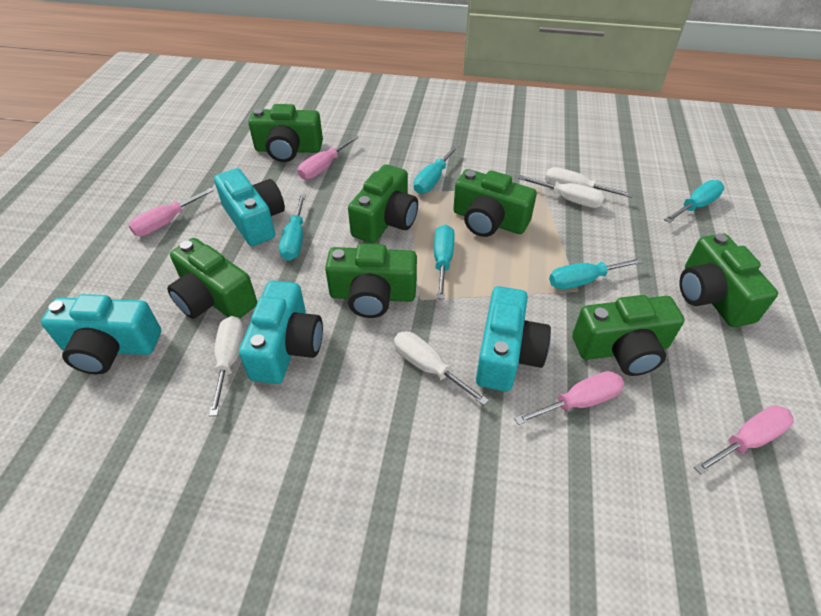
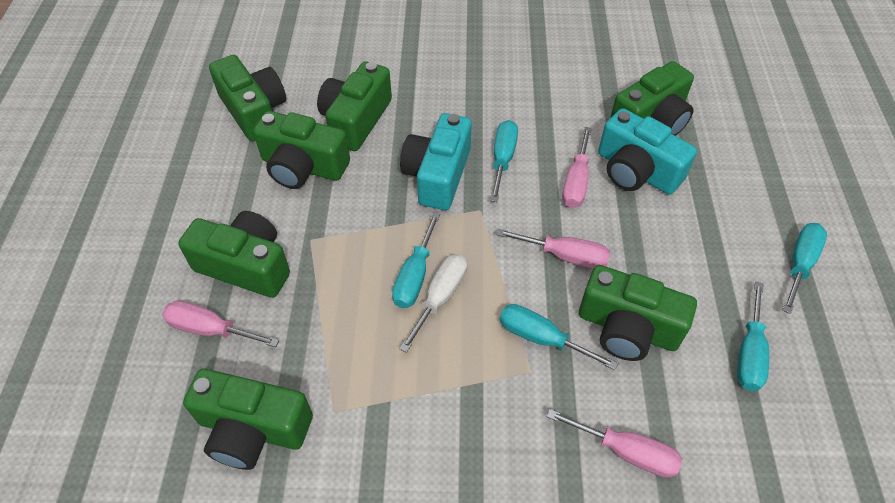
turquoise camera: [41,294,161,374] [214,168,285,246] [239,280,323,384] [476,286,551,392] = 4 -> [400,113,472,210] [598,108,697,194] = 2
white screwdriver: [209,316,244,416] [394,331,489,405] [518,175,605,208] [545,167,633,198] = 4 -> [399,254,467,353] = 1

